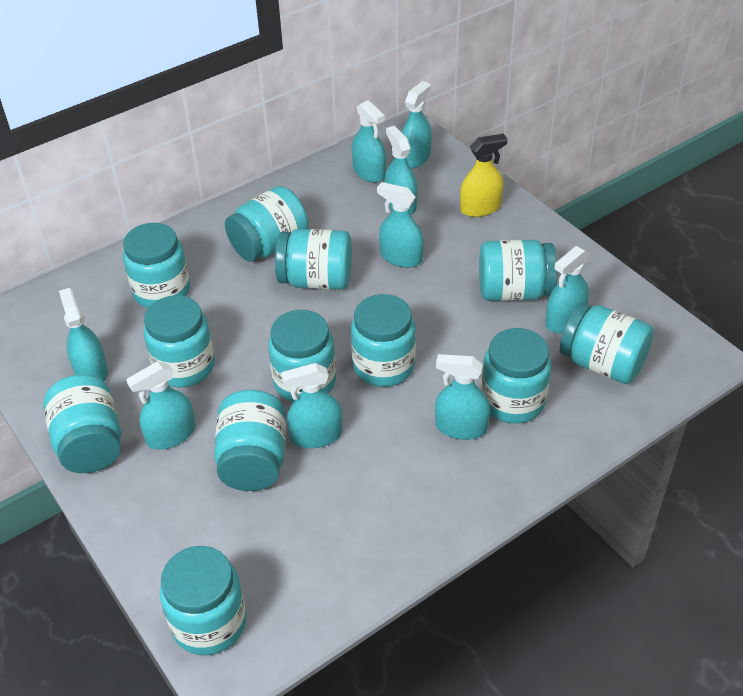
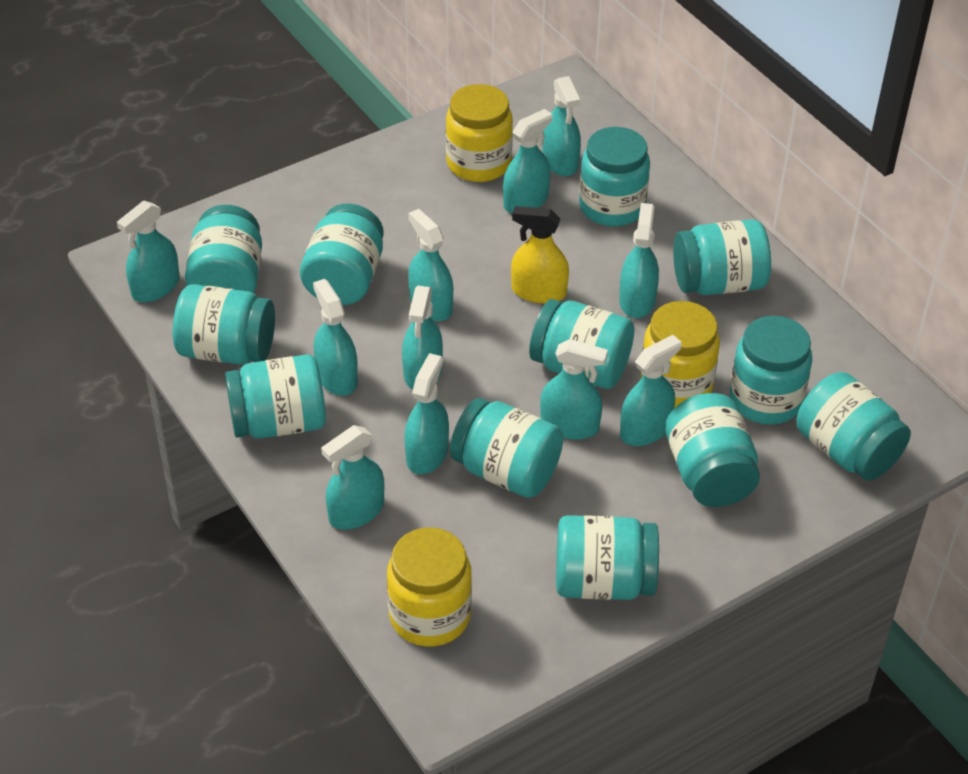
turquoise spray bottle: [59,288,108,381] [126,361,195,450] [281,363,343,448] [352,100,386,183] [377,182,424,268] [384,126,417,215] [402,81,432,169] [435,354,490,440] [545,246,590,333] = 9 -> [117,201,179,302] [313,279,358,396] [321,425,384,530] [402,286,443,389] [404,353,449,475] [408,209,453,321] [503,109,552,213] [540,339,608,440] [543,76,581,176] [619,203,659,318] [620,335,682,446] = 11
yellow jar: none = 0 -> [387,527,472,647] [446,84,513,182] [640,301,720,408] = 3

